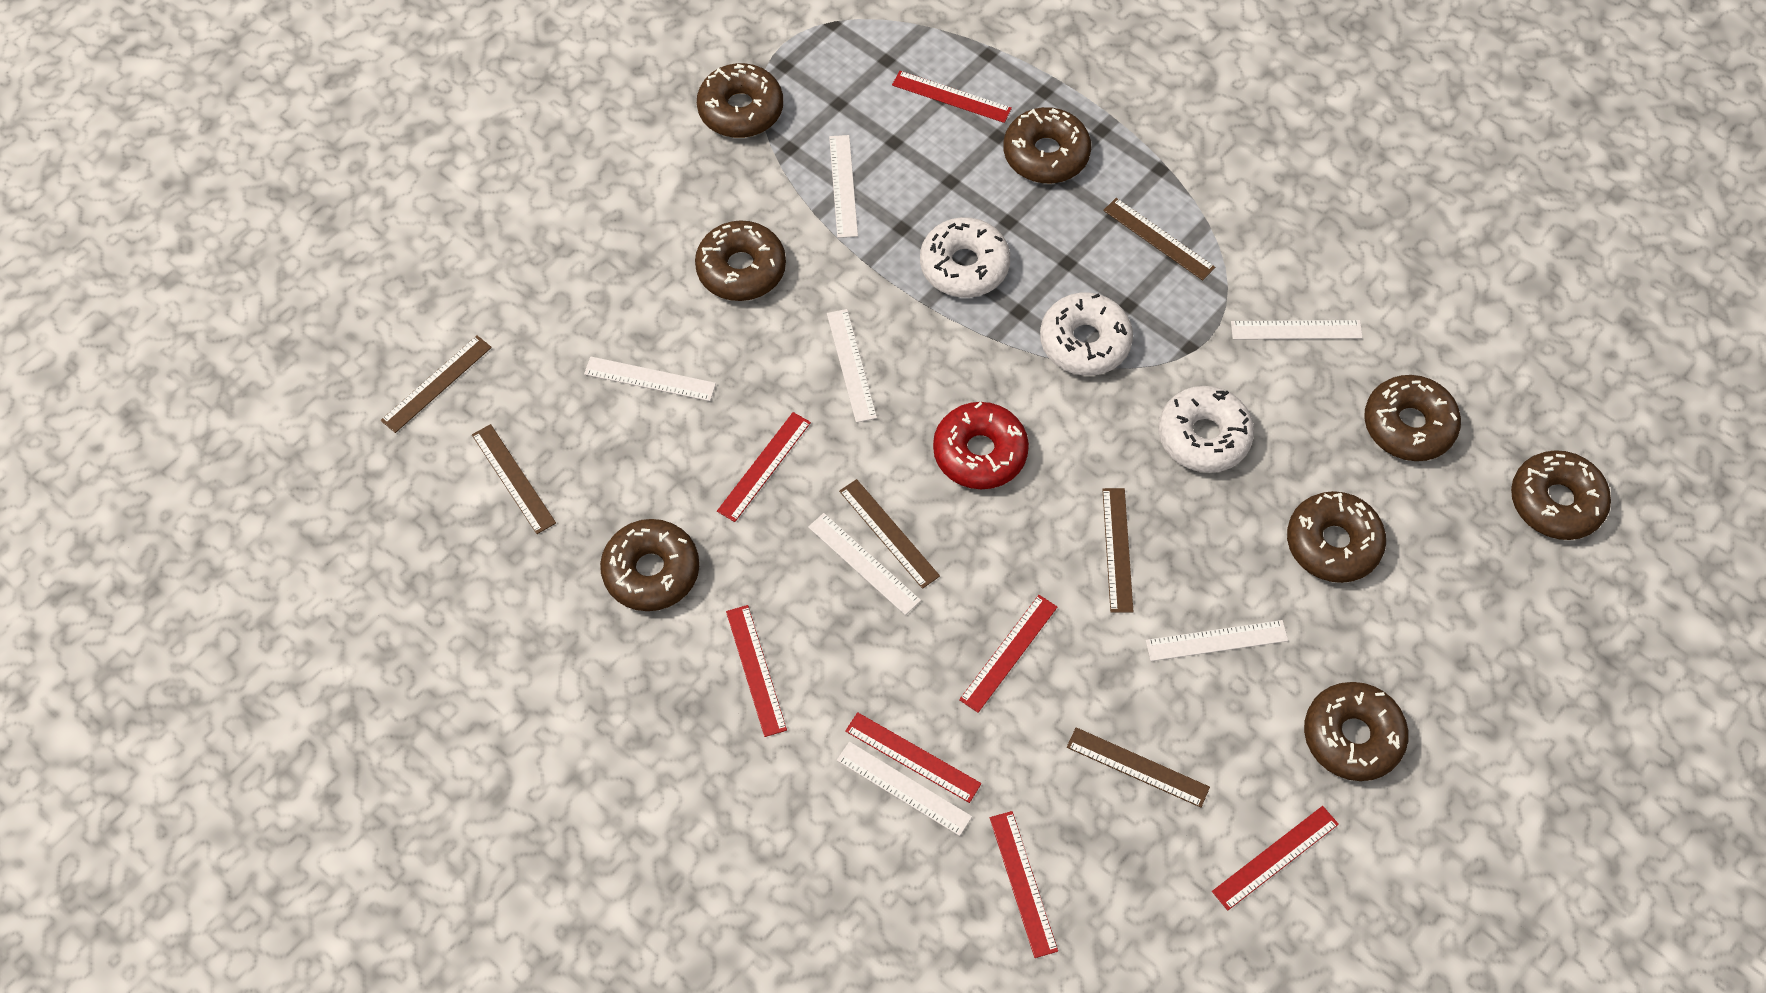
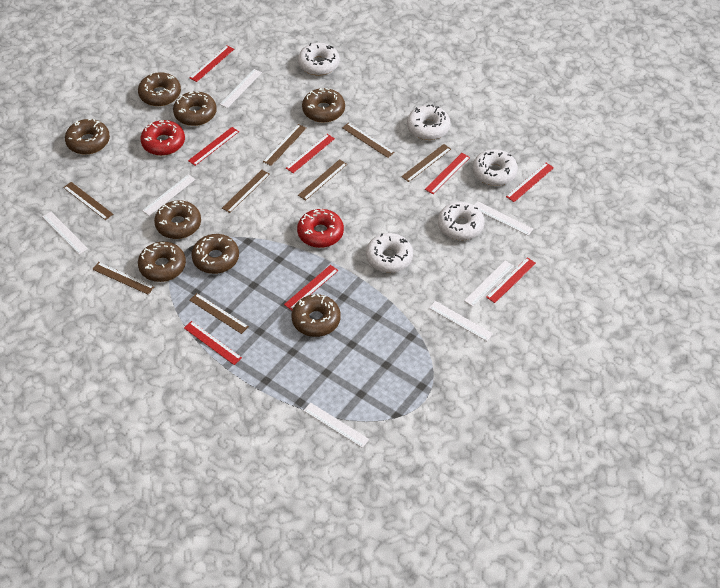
brown ruler: [381,335,492,433] [472,424,556,534] [839,479,940,589] [1067,727,1210,808] [1102,488,1134,613] [1103,198,1215,281] = 6 -> [63,182,113,220] [92,262,154,295] [189,293,249,334] [222,170,270,213] [263,124,307,166] [298,159,347,201] [342,122,395,158] [401,144,451,182] = 8
red donut: [933,402,1029,489] = 1 -> [140,120,185,156] [297,209,344,248] = 2
red ruler: [717,412,811,522] [726,605,787,737] [845,712,982,803] [892,71,1012,123] [959,595,1057,713] [990,811,1058,958] [1212,806,1339,911] = 7 -> [184,321,242,365] [188,127,239,166] [190,45,234,82] [284,265,338,310] [286,134,335,173] [425,153,470,194] [486,257,536,303] [506,163,554,202] = 8
white donut: [920,217,1010,298] [1040,293,1133,376] [1158,386,1254,473] = 3 -> [298,43,340,76] [366,233,413,273] [407,105,451,140] [438,202,484,240] [473,149,518,186] = 5

